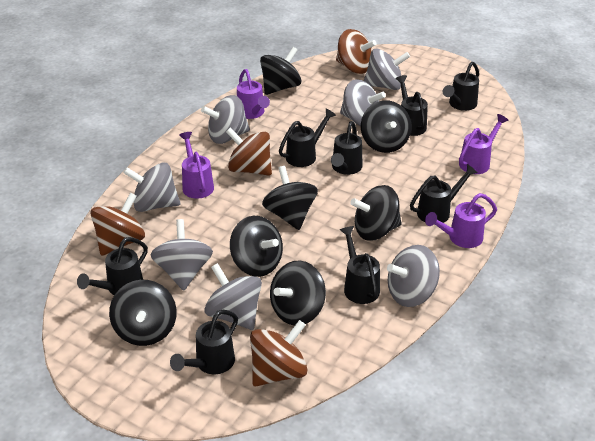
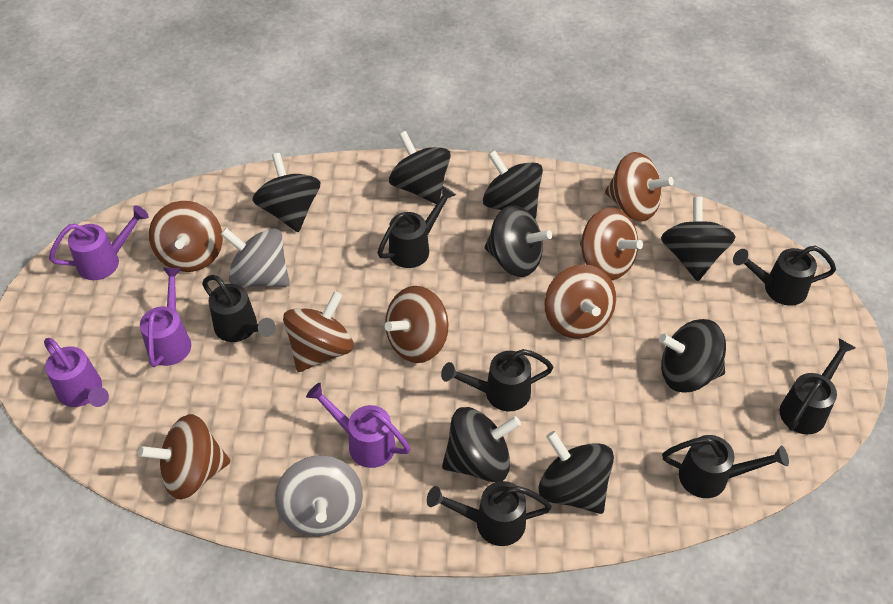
black spinning top: [109,280,177,346] [230,216,283,277] [260,47,301,95] [262,166,318,230] [270,260,326,326] [350,185,402,241] [361,100,411,153] = 7 -> [252,153,320,232] [389,131,451,204] [442,407,521,482] [483,150,543,219] [485,205,552,277] [538,431,614,514] [659,319,726,393] [661,197,735,281] = 8
black watering can: [77,237,148,295] [170,310,238,374] [279,108,336,167] [331,121,362,175] [340,226,380,304] [395,75,428,136] [410,164,478,223] [443,62,479,111] = 8 -> [202,275,276,342] [377,185,456,268] [427,481,552,546] [441,349,554,411] [662,435,789,498] [733,246,836,306] [780,338,856,434] = 7
brown spinning top: [90,193,145,256] [226,127,272,176] [250,320,308,387] [336,29,377,74] = 4 -> [138,414,231,499] [149,201,223,272] [283,291,354,372] [385,286,449,363] [544,264,616,339] [580,208,643,280] [605,152,674,222] = 7
grey spinning top: [123,163,180,212] [151,219,213,291] [201,95,250,144] [204,263,262,330] [340,79,386,126] [364,48,410,90] [387,245,440,307] = 7 -> [220,228,290,287] [275,455,363,536] = 2

